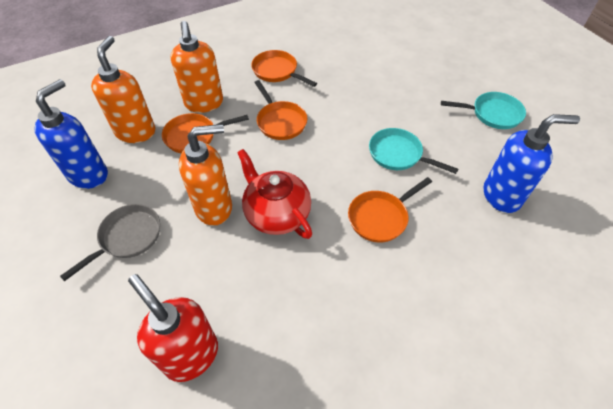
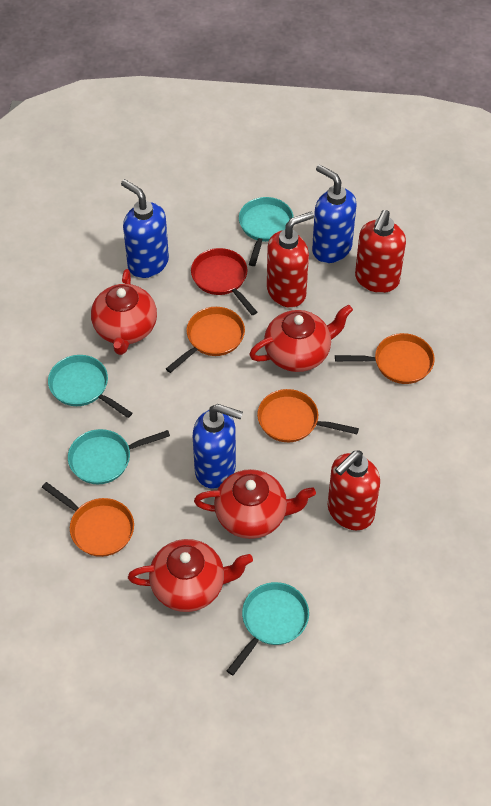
blue soap dispenser: [35,79,108,189] [484,114,580,213] = 2 -> [121,179,169,278] [193,404,243,489] [312,164,357,263] = 3
grey pan: [60,204,160,281] = 1 -> none = 0
orange soap dispenser: [91,36,155,143] [171,21,223,113] [179,124,232,226] = 3 -> none = 0
red pan: none = 0 -> [191,248,257,315] = 1
red soap dispenser: [128,274,218,382] = 1 -> [267,211,314,308] [328,450,380,530] [355,210,406,293] = 3
red teapot: [237,149,312,239] = 1 -> [91,269,157,355] [128,539,253,612] [194,469,316,539] [249,305,353,372] = 4
turquoise pan: [369,128,458,174] [441,92,526,129] = 2 -> [48,355,132,418] [68,429,170,485] [227,582,309,675] [239,197,294,266] = 4

